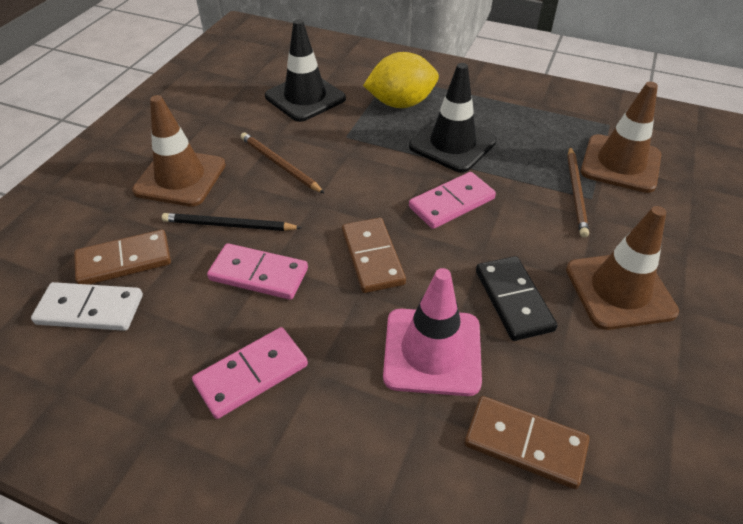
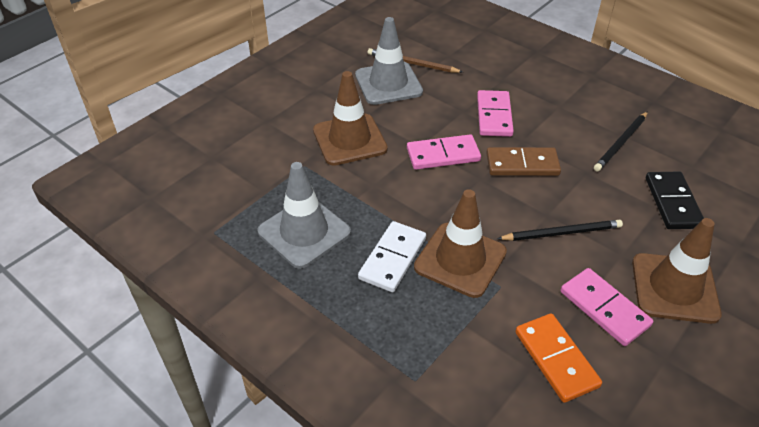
black pencil: [162,213,301,231] = 1 -> [497,220,623,241] [594,111,648,172] = 2
black traffic cone: [265,19,346,122] [409,63,497,173] = 2 -> none = 0
brown domino: [74,230,171,285] [342,218,406,293] [464,396,590,489] = 3 -> [486,147,561,176] = 1
brown pencil: [241,132,325,194] [567,147,589,237] = 2 -> [368,48,463,73] = 1
grey traffic cone: none = 0 -> [257,162,351,269] [355,17,423,105] = 2
orange domino: none = 0 -> [515,313,602,403] = 1
pink traffic cone: [383,268,482,396] = 1 -> none = 0
yellow lemon: [363,52,439,108] = 1 -> none = 0

